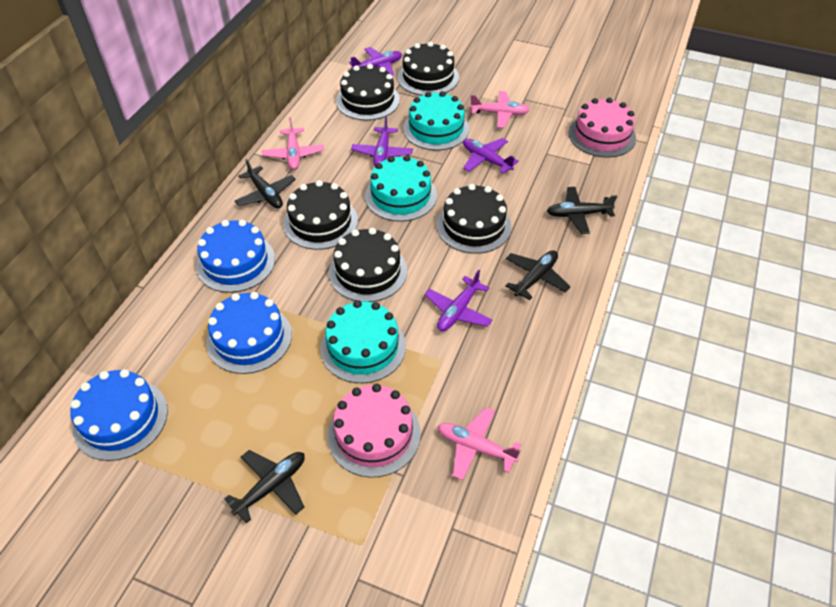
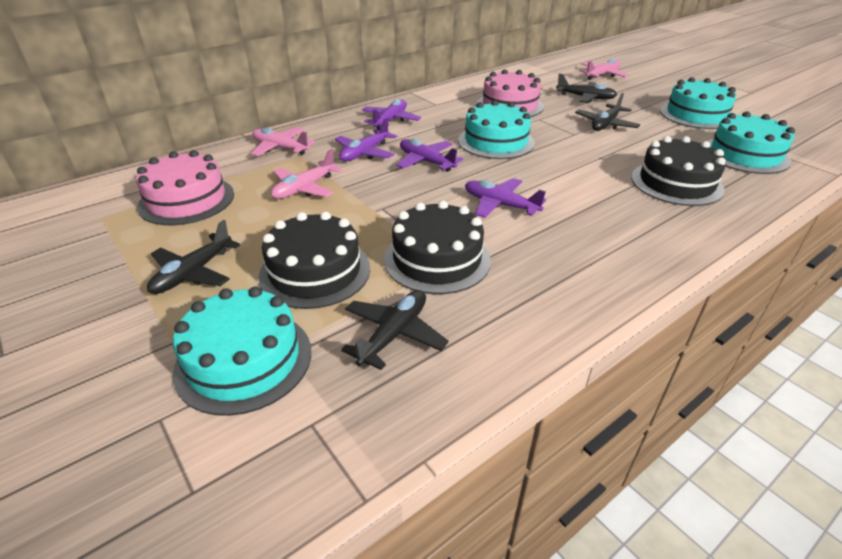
black cake: [283,180,358,250] [329,228,407,302] [336,64,400,121] [398,42,459,96] [437,184,511,254] = 5 -> [258,212,370,309] [384,201,491,294] [631,136,726,206] = 3
blue cake: [70,369,168,461] [196,220,275,293] [206,292,292,374] = 3 -> none = 0
turquoise cake: [320,300,406,383] [365,155,437,222] [403,91,469,150] = 3 -> [173,287,311,416] [458,100,535,159] [660,77,736,129] [708,111,795,174] = 4

